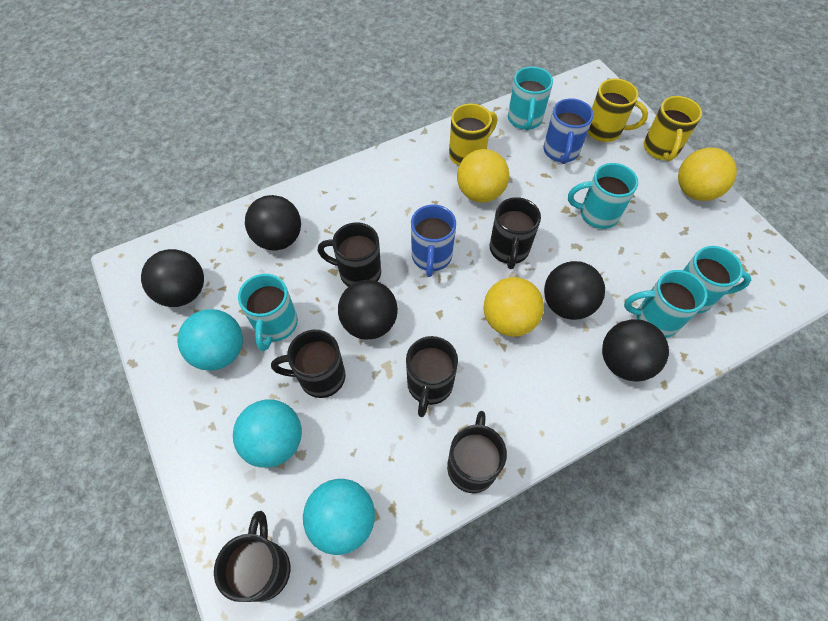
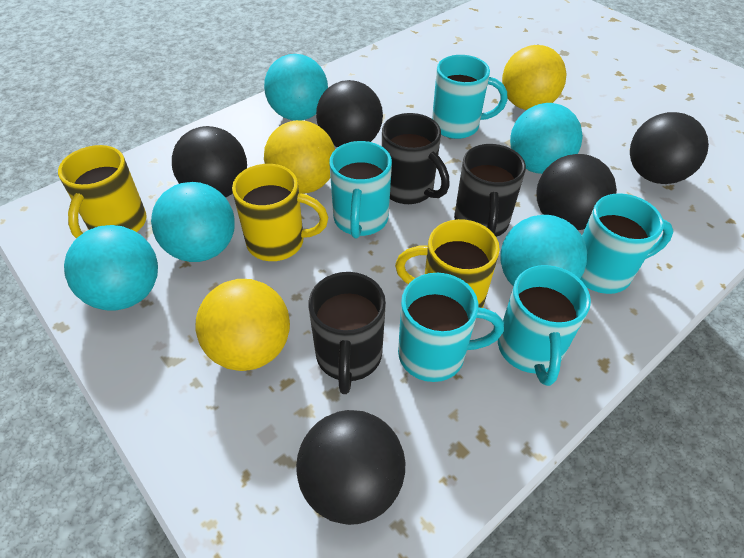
black mug: [214,511,291,602] [271,329,345,398] [318,222,381,287] [406,336,458,417] [447,411,507,493] [490,197,541,269] = 6 -> [308,272,386,394] [382,113,450,204] [454,144,526,237] = 3
blue mug: [411,205,456,277] [543,98,594,164] = 2 -> none = 0
turquoise ball: [177,309,243,371] [233,399,302,468] [303,479,375,555] = 3 -> [64,225,158,311] [151,182,235,262] [264,54,328,120] [500,215,587,287] [510,103,583,174] = 5

